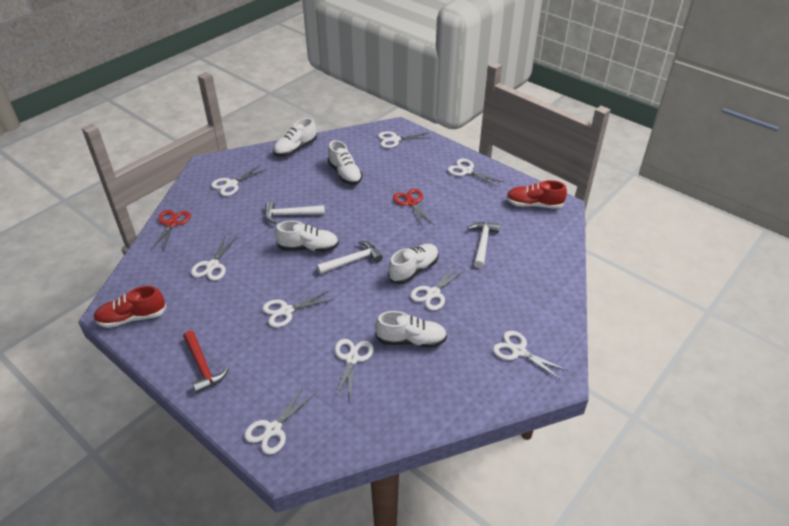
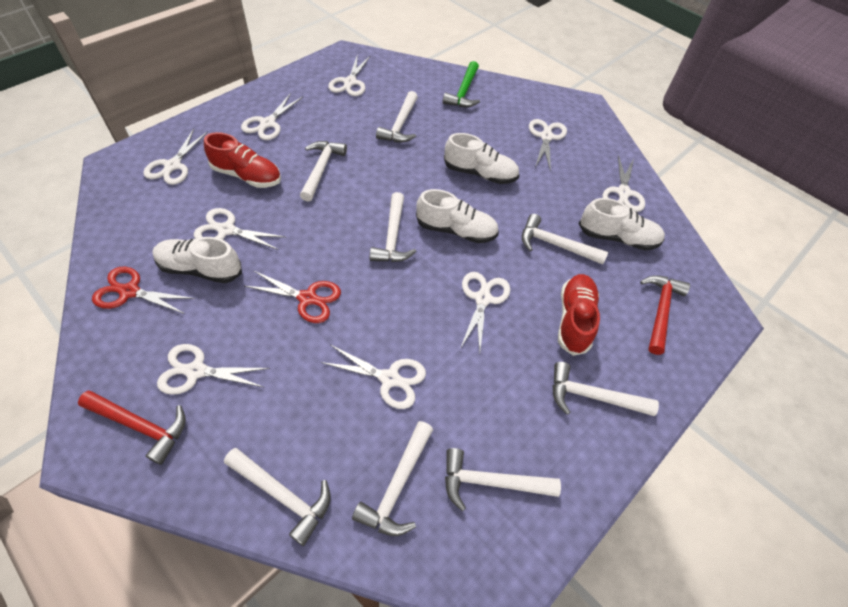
green hammer: none = 0 -> [443,61,480,107] = 1
red hammer: [183,330,229,393] = 1 -> [78,391,186,465] [640,275,690,355] = 2
white hammer: [265,201,325,224] [317,241,383,274] [468,222,500,268] = 3 -> [224,448,331,546] [300,141,347,202] [352,421,433,536] [370,192,417,262] [376,91,418,142] [445,448,561,511] [522,214,608,265] [552,362,659,416] = 8
white shoe: [273,118,317,156] [275,220,339,252] [327,140,362,185] [375,311,447,348] [388,244,439,284] = 5 -> [152,237,242,283] [416,189,499,243] [444,133,519,184] [579,198,665,250] = 4

